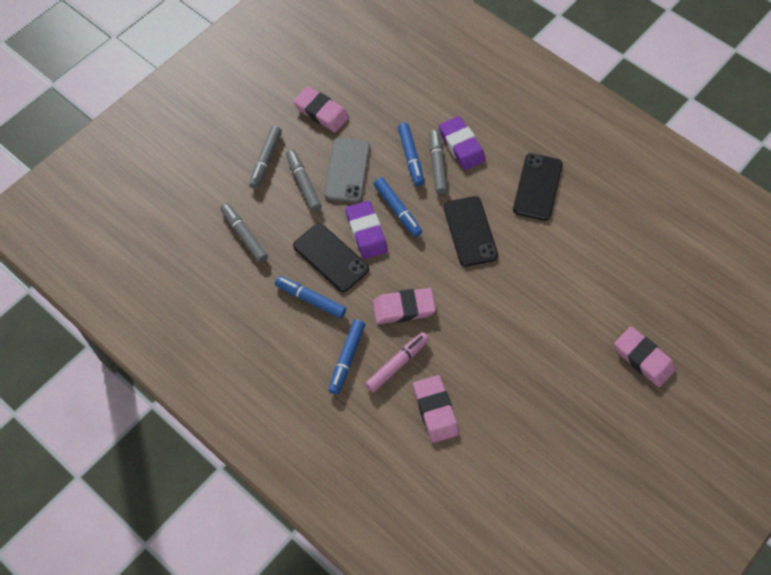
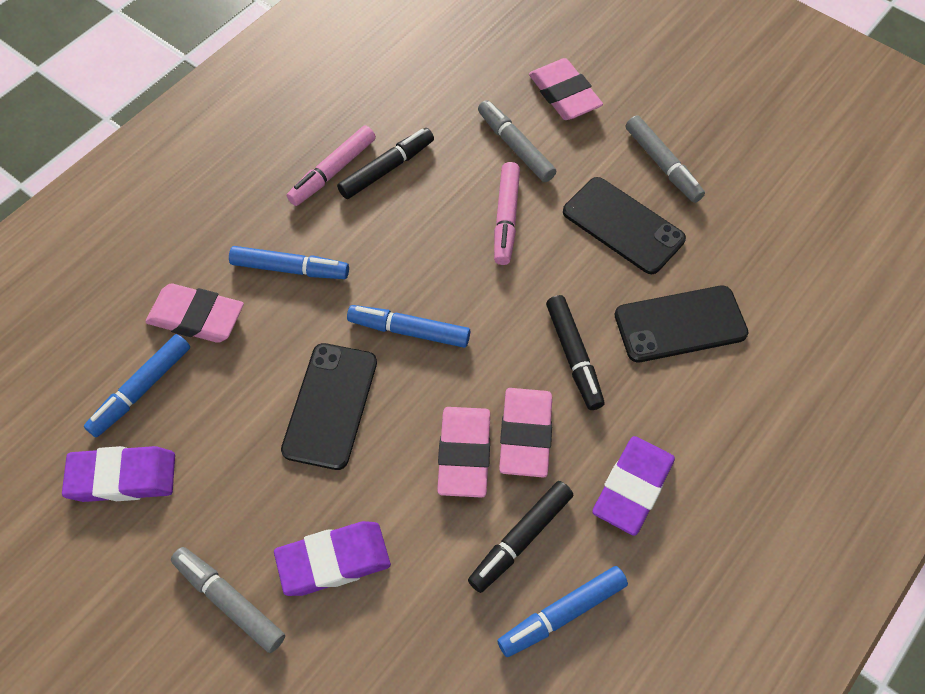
black marker: none = 0 -> [337,128,434,199] [468,481,573,593] [546,295,605,410] = 3
grey marker: [220,203,268,263] [249,126,282,189] [286,149,322,212] [429,129,448,194] = 4 -> [171,547,285,653] [478,100,556,182] [626,115,705,203] = 3
grey phone: [324,138,370,203] = 1 -> none = 0
pink marker: [365,332,429,392] = 1 -> [287,126,376,206] [494,162,520,265] = 2
purple eraser: [345,201,388,259] [439,116,486,170] = 2 -> [62,446,175,502] [274,521,391,596] [592,436,675,536] = 3

